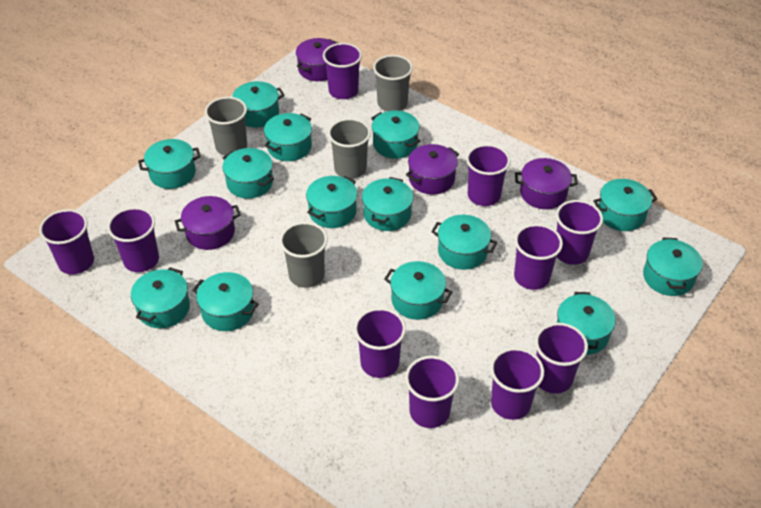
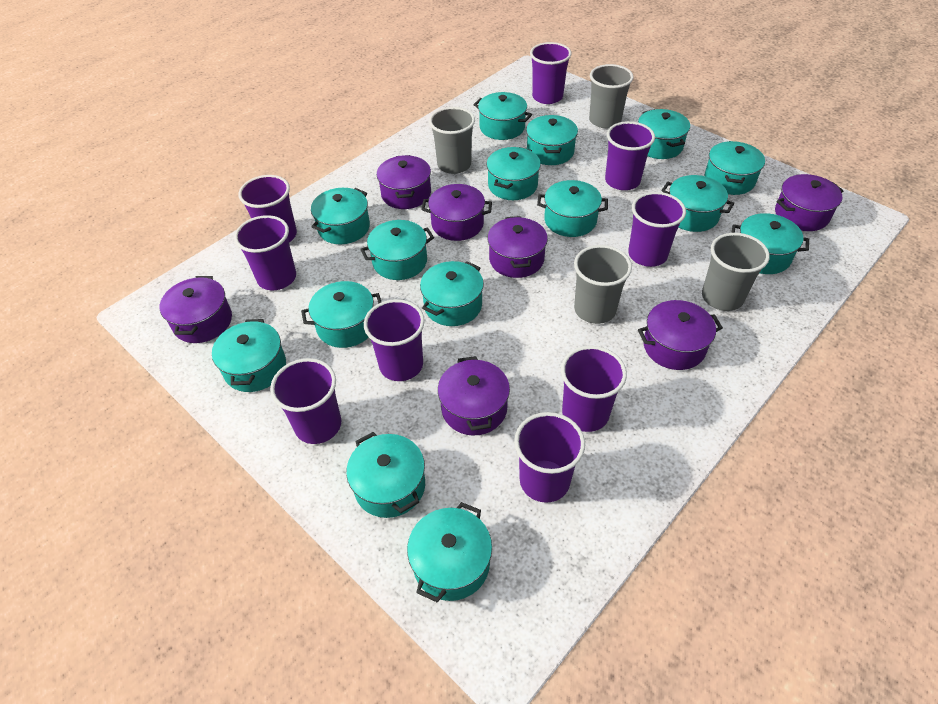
purple cup: [39,209,94,275] [107,207,159,272] [323,43,362,99] [354,308,406,378] [405,356,459,428] [466,144,511,206] [490,348,544,420] [514,224,563,290] [535,323,588,394] [556,200,603,265] = 10 -> [234,215,296,290] [239,175,297,242] [270,358,341,444] [364,299,425,381] [514,412,585,503] [530,42,571,104] [561,346,627,432] [605,121,655,190] [628,192,686,267] = 9
purple pot: [175,196,241,250] [296,38,338,81] [406,144,459,194] [515,158,578,209] = 4 -> [160,276,232,343] [377,155,431,209] [421,184,492,241] [438,356,510,436] [488,216,548,278] [638,300,723,370] [775,174,844,231] = 7
turquoise pot: [131,267,190,328] [138,139,201,189] [192,272,259,331] [222,148,274,199] [232,81,285,127] [264,113,312,161] [306,176,358,228] [362,177,413,231] [371,110,420,159] [384,261,452,320] [431,215,497,270] [557,292,616,355] [593,179,657,231] [643,237,703,296] = 14 -> [212,319,286,392] [301,281,381,348] [311,188,370,244] [346,432,425,518] [360,220,434,280] [407,502,492,602] [420,261,484,326] [473,92,532,140] [487,147,541,200] [526,115,578,165] [537,180,608,237] [638,109,690,159] [662,175,734,232] [704,141,765,195] [731,213,809,274] = 15

